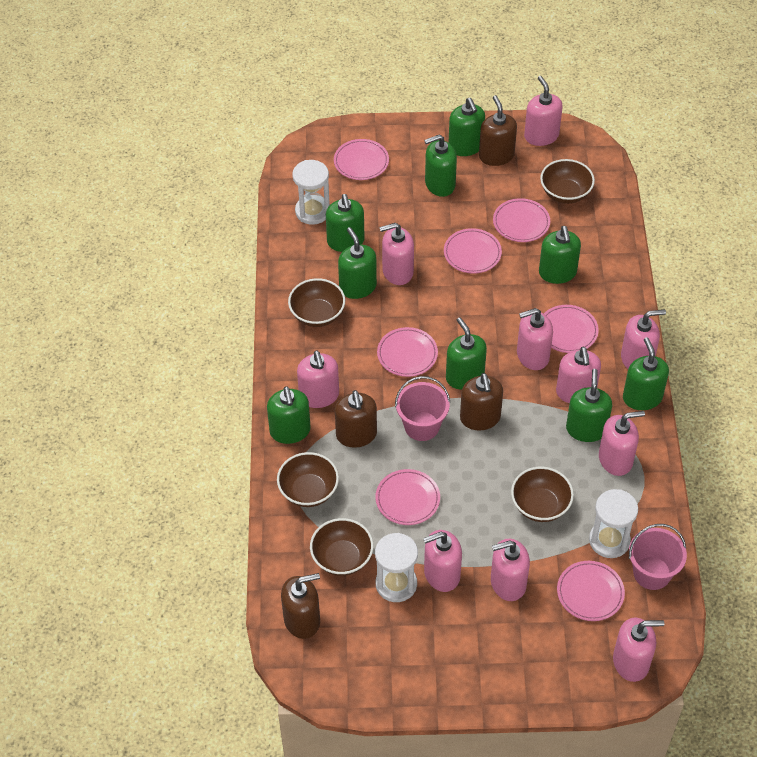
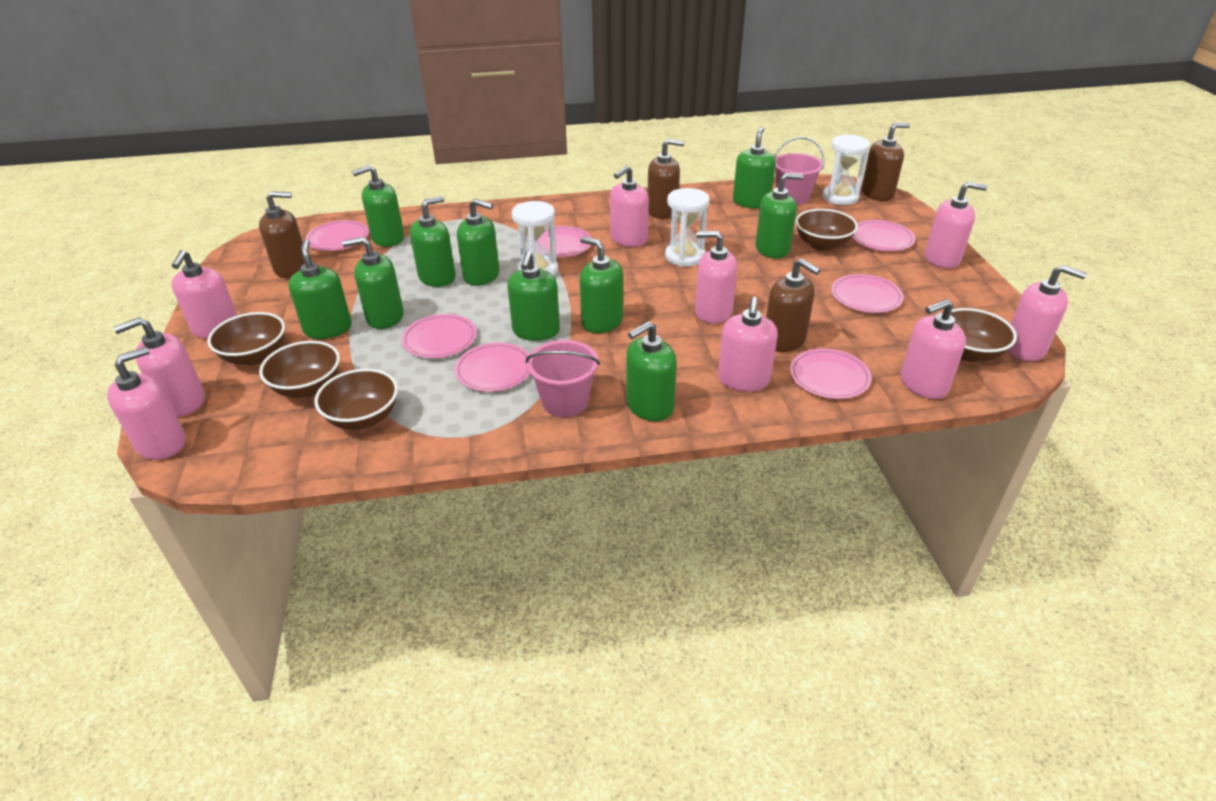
green soap dispenser: [267,386,311,444] [326,194,365,252] [338,227,377,299] [424,135,457,197] [446,317,487,390] [448,98,485,156] [539,226,581,284] [566,369,612,442] [623,337,669,410] = 9 -> [288,240,352,339] [342,237,404,329] [352,165,404,247] [410,196,456,287] [457,198,500,286] [507,251,560,341] [580,237,623,333] [626,321,677,421] [733,126,776,208] [755,173,803,259] = 10
pink soap dispenser: [297,350,339,408] [379,223,414,285] [423,530,462,592] [491,539,530,601] [517,308,553,370] [524,76,563,146] [556,347,601,403] [599,411,645,476] [613,618,664,682] [621,310,666,369] = 10 -> [107,347,186,460] [113,317,205,417] [171,250,237,339] [610,165,649,247] [695,231,737,324] [718,297,778,392] [901,299,966,399] [925,182,988,269] [1007,265,1087,361] = 9

